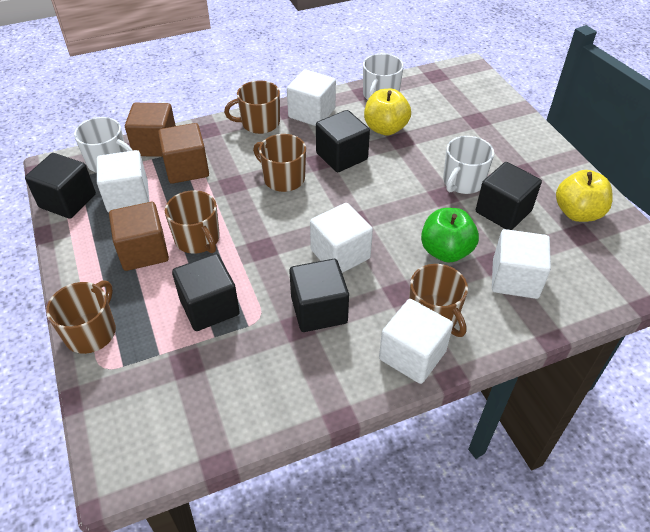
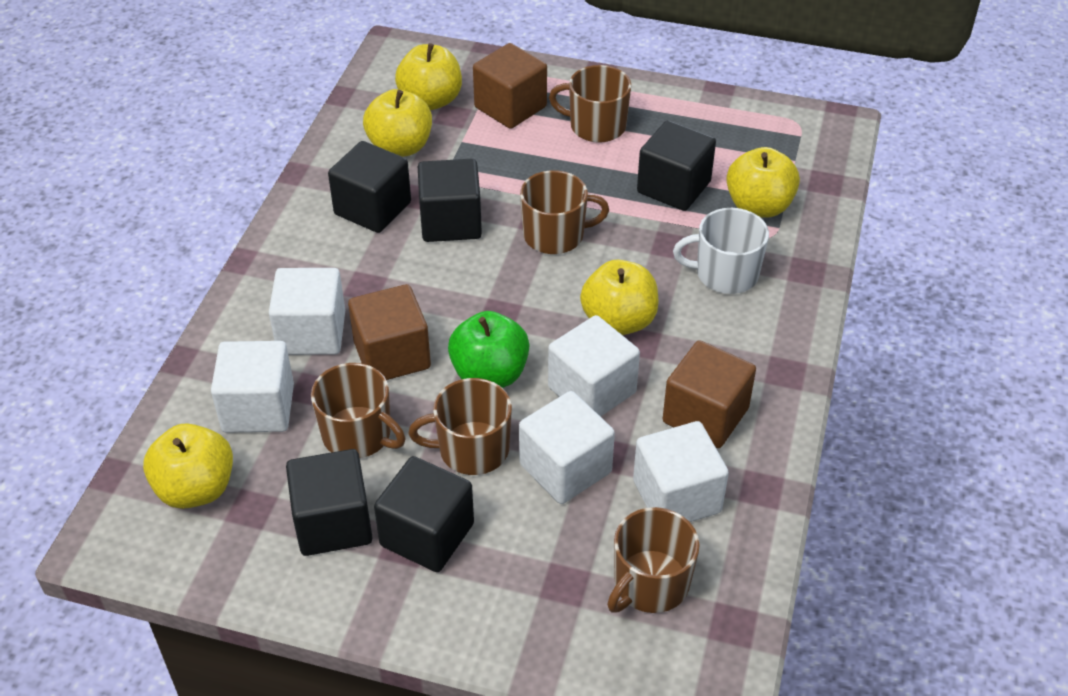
white mug: [74,117,133,173] [363,53,404,100] [443,136,494,194] = 3 -> [673,208,769,294] = 1
yellow apple: [364,89,411,136] [556,170,613,222] = 2 -> [143,423,233,509] [363,89,432,157] [395,43,462,110] [580,260,659,335] [726,147,800,218] = 5

